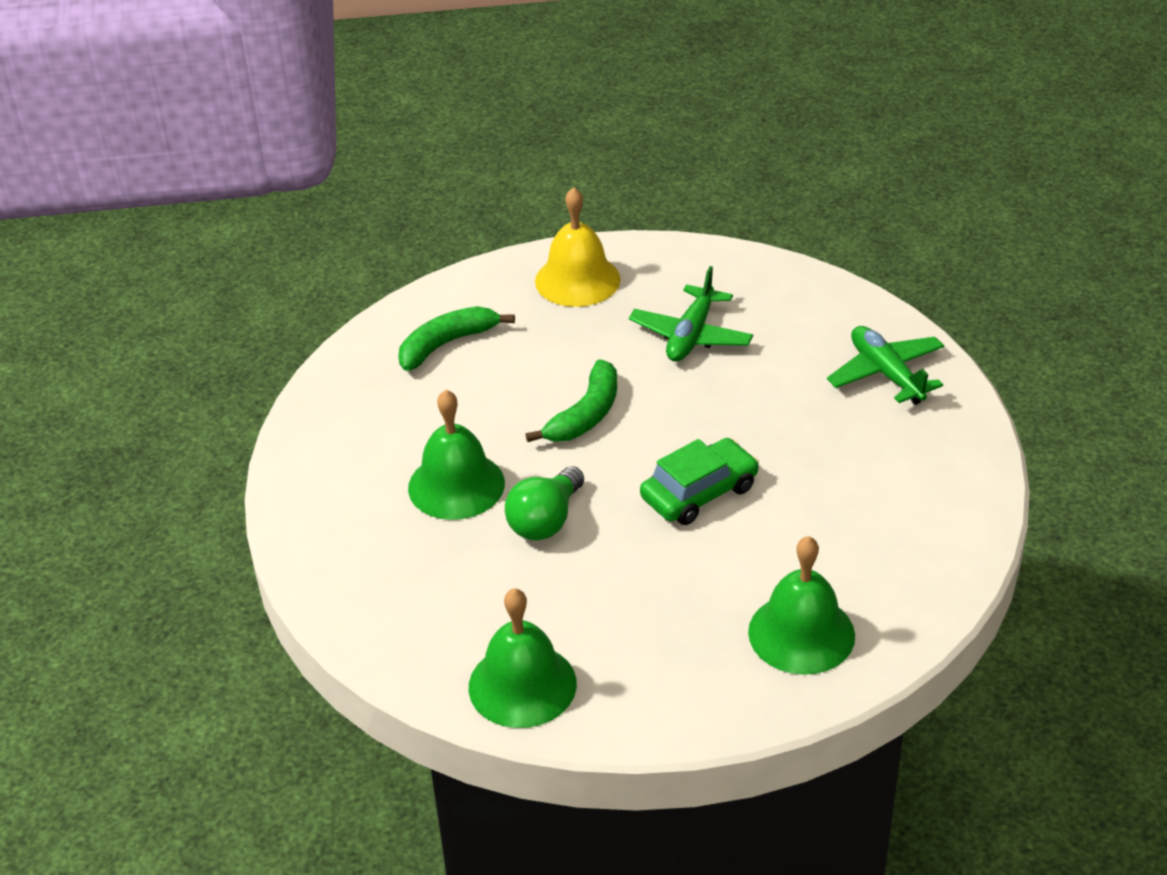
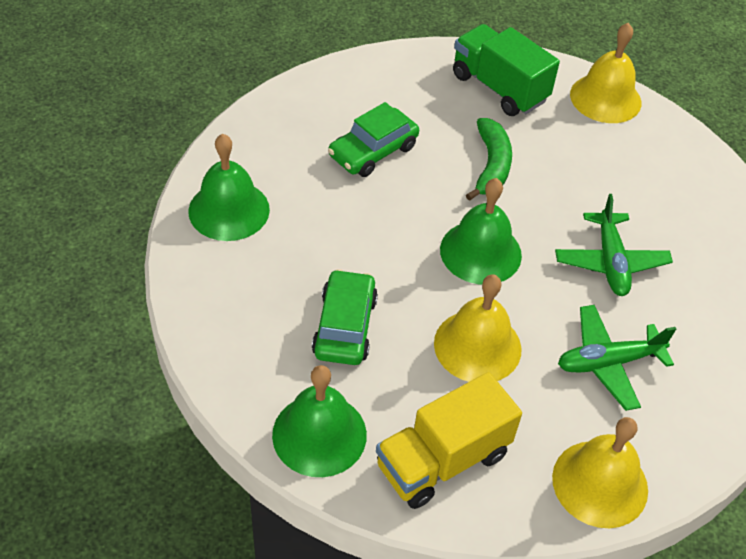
green banana: [398,306,515,371] [526,359,617,442] = 2 -> [466,118,512,201] = 1
green car: [640,438,759,525] = 1 -> [312,269,378,365] [328,102,419,177] = 2
green light bulb: [505,466,584,541] = 1 -> none = 0
green truck: none = 0 -> [453,24,560,116] = 1
yellow bell: [535,187,621,307] = 1 -> [434,274,521,382] [552,417,648,528] [570,23,641,123] = 3
yellow truck: none = 0 -> [376,372,522,509] = 1

